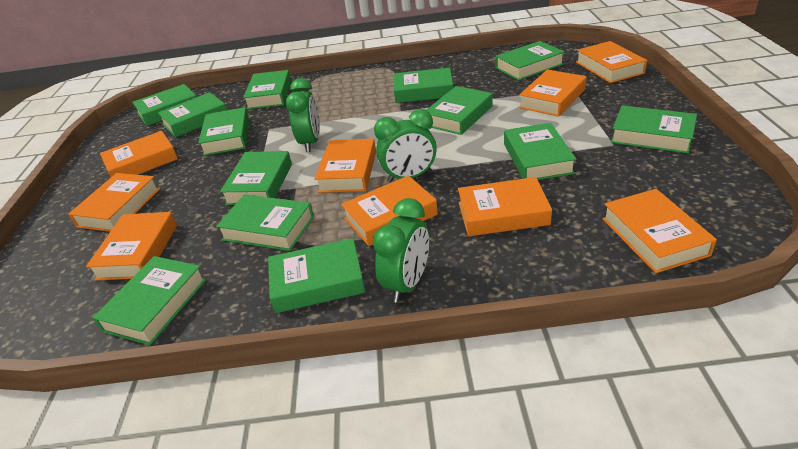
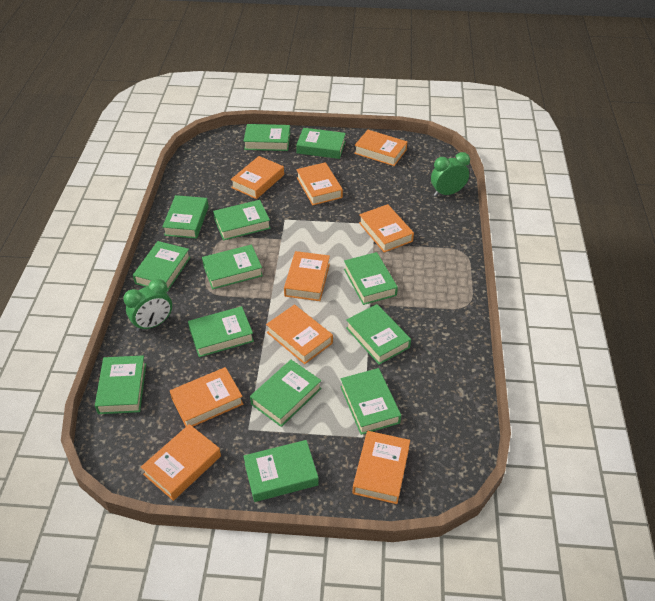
green clock: [286,78,320,152] [373,198,429,303] [374,109,437,183] = 3 -> [123,279,172,332] [431,152,470,196] = 2

